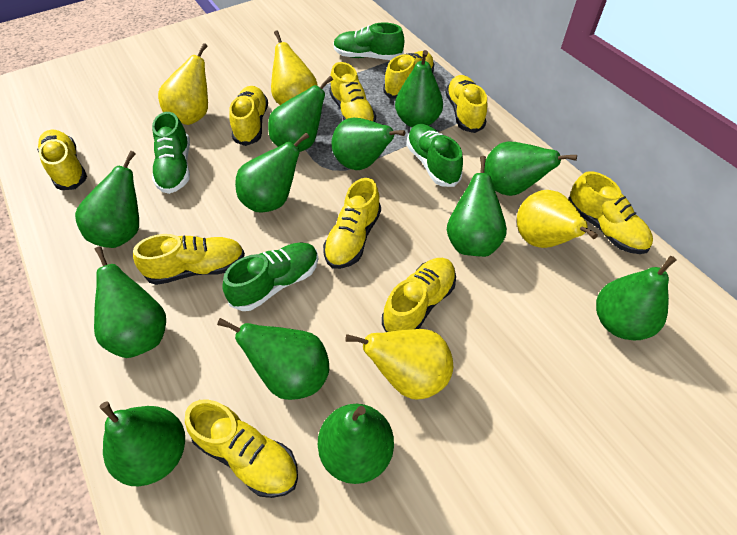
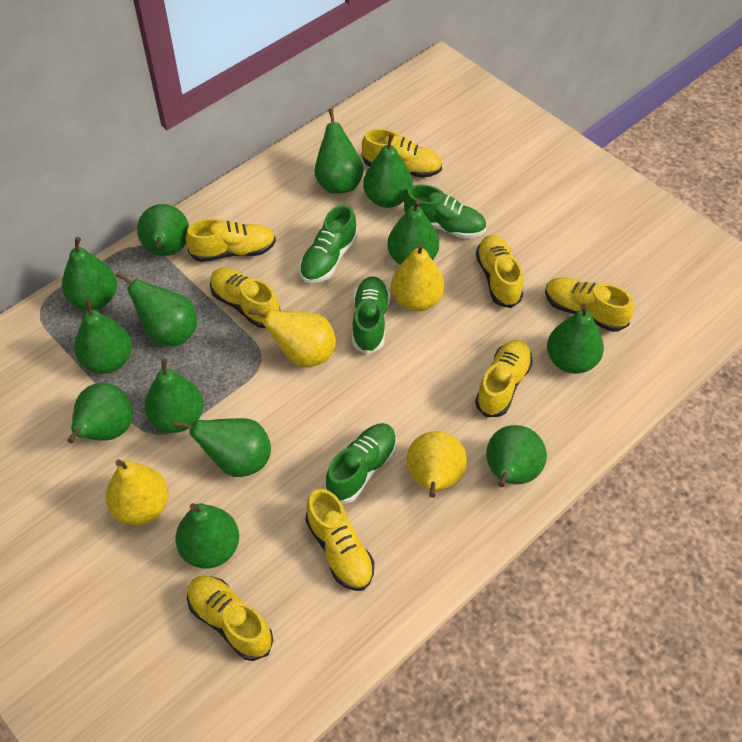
green pear: [75,151,139,248] [94,246,166,358] [100,402,185,486] [217,318,329,400] [235,133,309,212] [268,76,333,152] [318,404,394,484] [331,118,405,170] [395,50,443,127] [447,156,507,257] [484,142,577,196] [596,256,676,340] = 12 -> [62,237,117,310] [67,383,133,443] [74,299,132,374] [116,271,197,346] [137,204,189,256] [145,358,204,433] [174,418,271,477] [176,503,239,569] [314,108,364,194] [363,134,413,208] [387,199,439,265] [486,425,547,487] [547,304,604,374] = 13
yellow shoe: [37,130,87,190] [133,234,245,285] [185,399,298,498] [229,86,268,146] [323,178,381,269] [329,62,376,122] [382,258,456,332] [383,51,434,99] [445,75,487,133] [569,171,653,254] = 10 -> [186,218,276,262] [187,576,273,661] [210,268,281,328] [306,489,374,591] [362,129,442,178] [475,340,533,417] [476,235,523,308] [545,277,634,332] = 8

